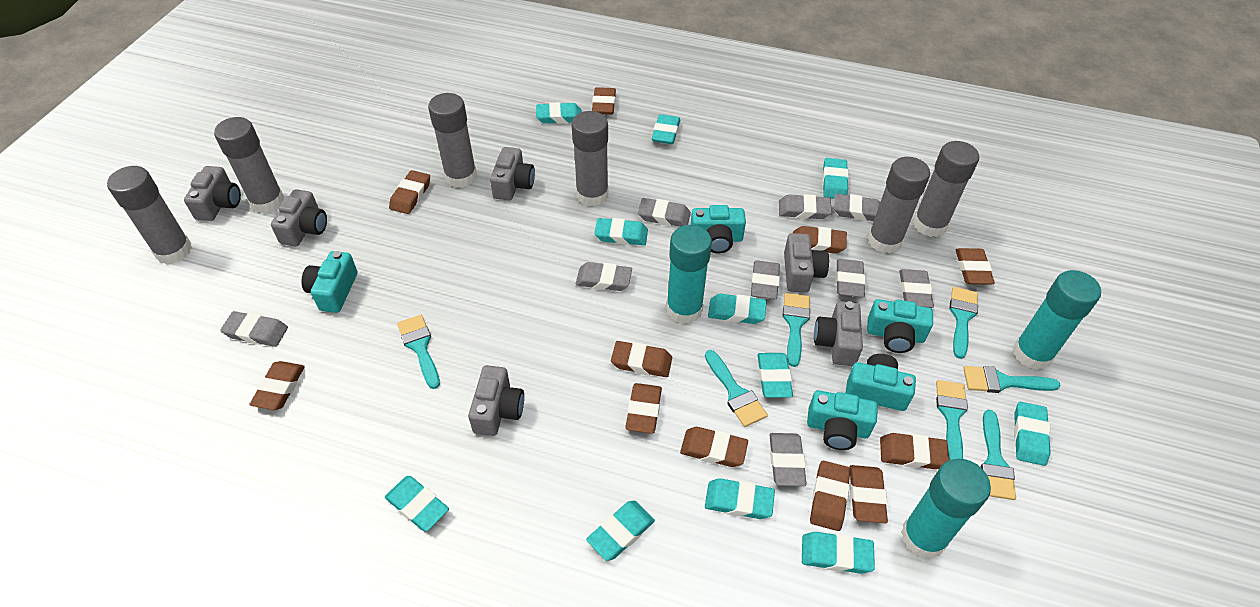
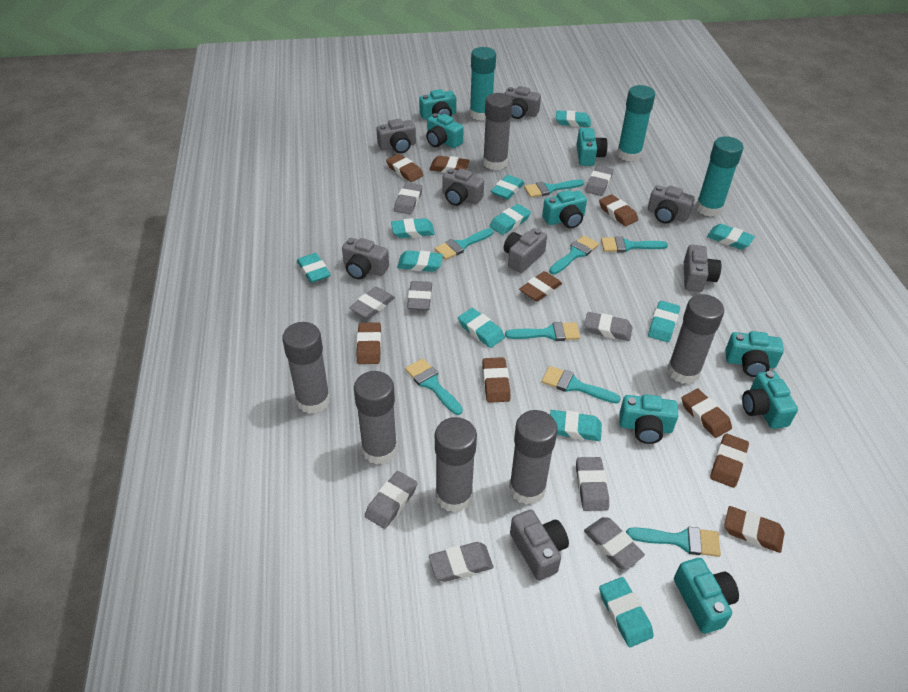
brown eraser: [249,361,305,410] [389,170,430,214] [592,87,616,115] [611,341,672,377] [625,383,662,434] [680,427,748,467] [793,226,847,254] [810,461,850,531] [849,465,888,523] [880,433,949,469] [956,248,995,285] = 11 -> [357,322,381,364] [386,154,423,182] [429,156,470,173] [482,357,510,403] [519,271,562,302] [599,194,638,227] [682,389,732,438] [710,433,749,488] [724,506,784,553] = 9
grey camera: [184,166,241,221] [271,189,327,246] [468,365,524,436] [490,147,535,200] [784,233,829,292] [814,301,863,366] = 6 -> [342,238,389,279] [376,119,416,154] [442,168,484,206] [504,86,541,119] [504,228,547,273] [510,509,569,581] [648,185,695,223] [684,245,721,292] = 8
turquoise brush: [397,315,440,389] [705,350,768,427] [783,293,810,367] [936,380,968,460] [949,287,978,359] [963,366,1061,393] [981,410,1016,500] = 7 -> [405,358,463,415] [435,228,494,260] [505,322,580,341] [524,180,584,198] [542,366,621,404] [549,235,599,274] [601,236,668,252] [626,527,721,557] = 8
turquoise camera: [301,251,357,313] [691,205,746,254] [807,390,878,450] [846,354,916,411] [867,299,933,353] = 5 -> [419,89,456,120] [426,113,464,148] [542,190,587,229] [577,128,607,166] [620,394,678,444] [674,558,739,634] [725,331,784,377] [742,371,798,429] = 8

